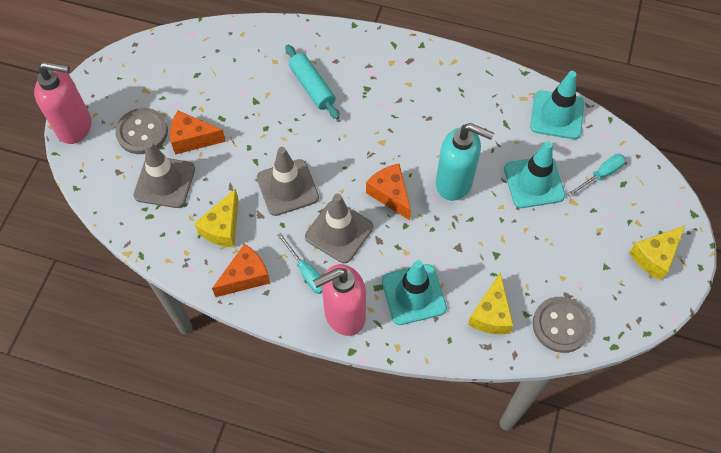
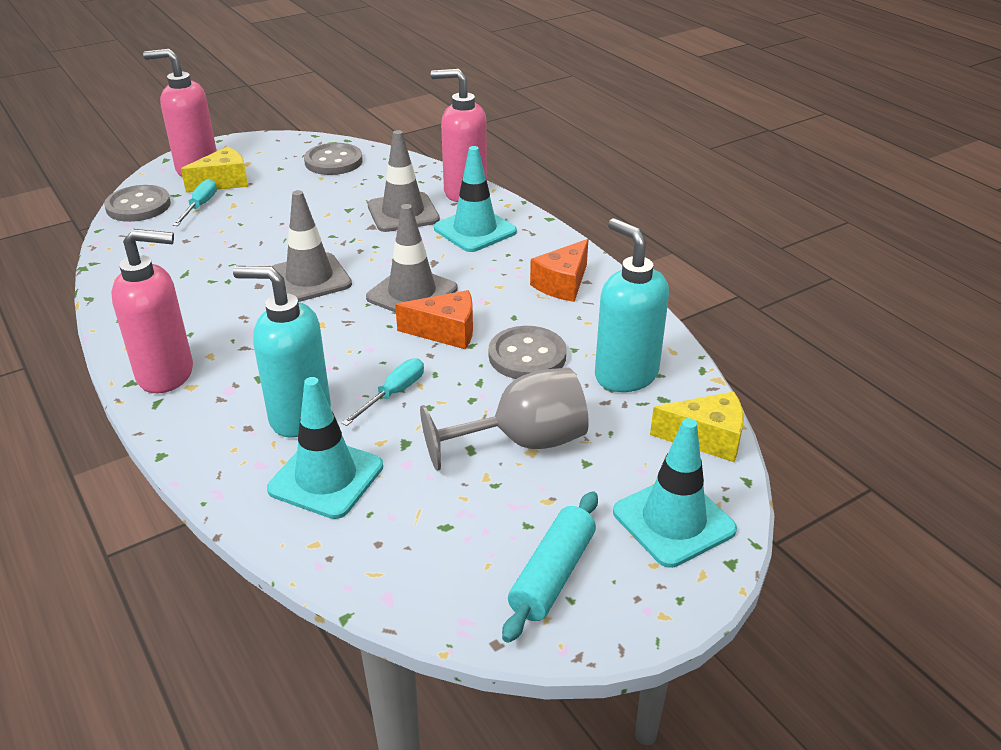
grey button: [115,108,168,154] [533,297,591,353] = 2 -> [104,185,171,222] [304,143,363,175] [489,326,567,379] = 3
grey goblet: none = 0 -> [420,368,589,471] = 1
orange cheese: [170,111,226,155] [212,244,270,297] [366,164,411,220] = 3 -> [395,290,473,349] [530,239,589,302] = 2
pink soap dispenser: [34,62,91,144] [313,264,366,336] = 2 -> [111,229,193,393] [143,49,217,176] [431,69,487,202] = 3
turquoise soap dispenser: [436,123,494,201] = 1 -> [233,266,331,438] [595,218,669,392] = 2
yellow cheese: [194,188,239,247] [468,272,514,334] [629,226,685,280] = 3 -> [181,147,248,193] [650,392,744,462] = 2

